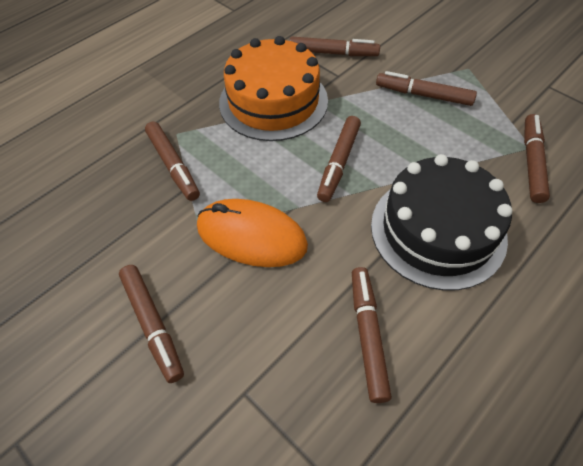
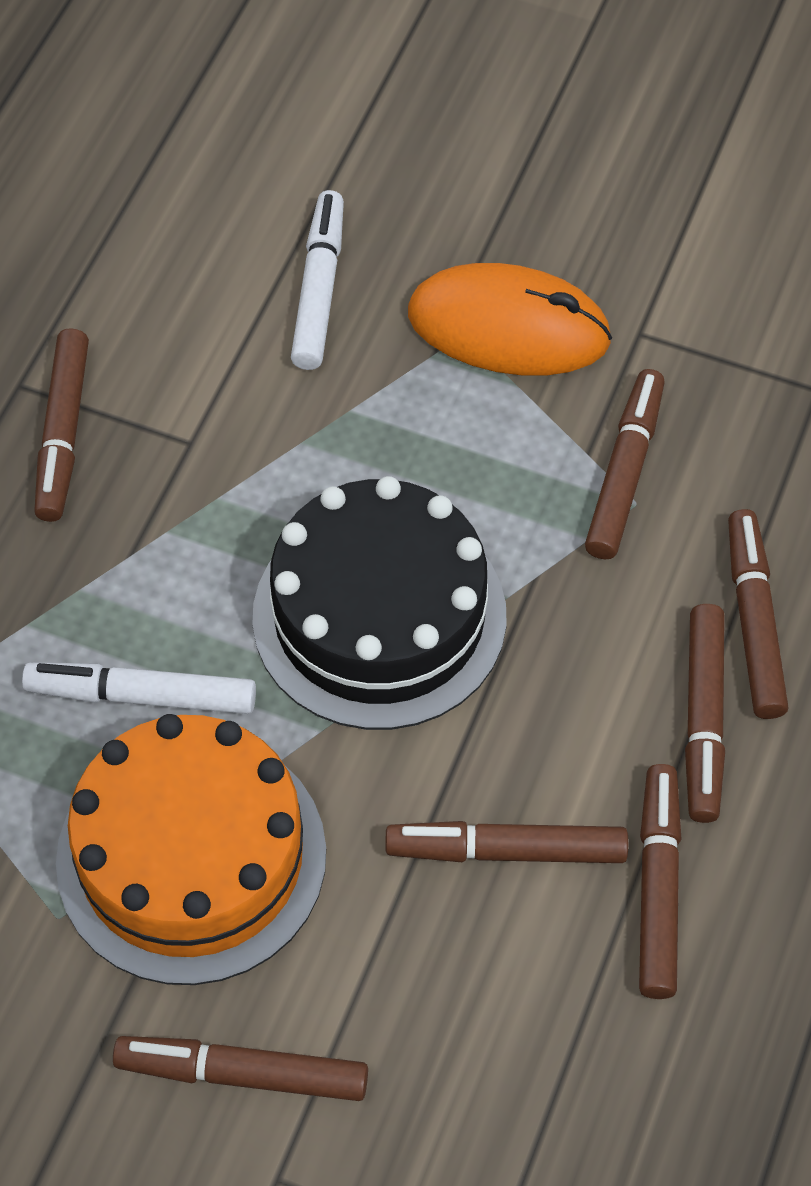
white marker: none = 0 -> [22,662,256,714] [291,190,344,370] = 2

